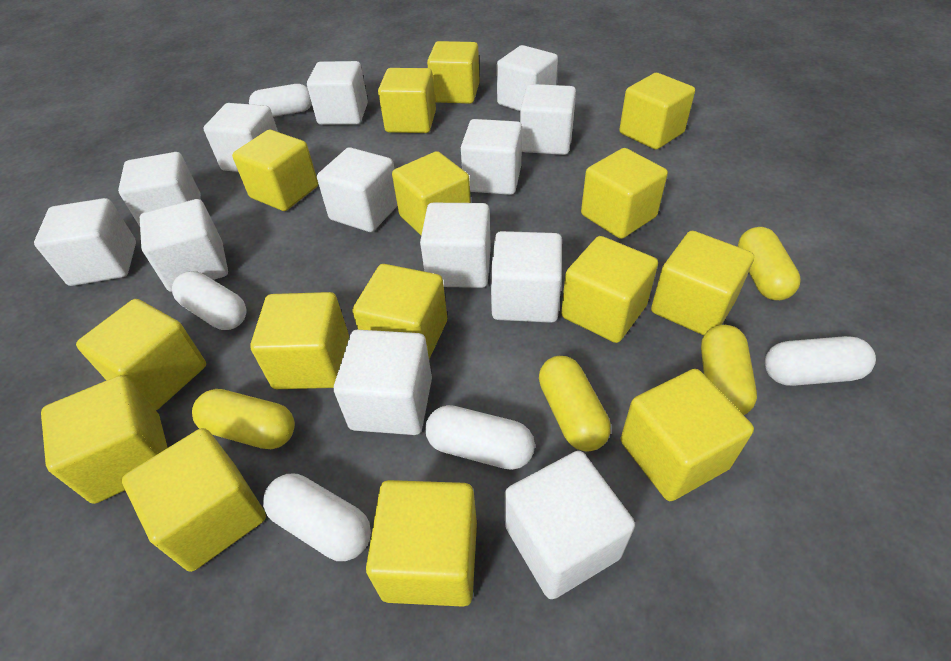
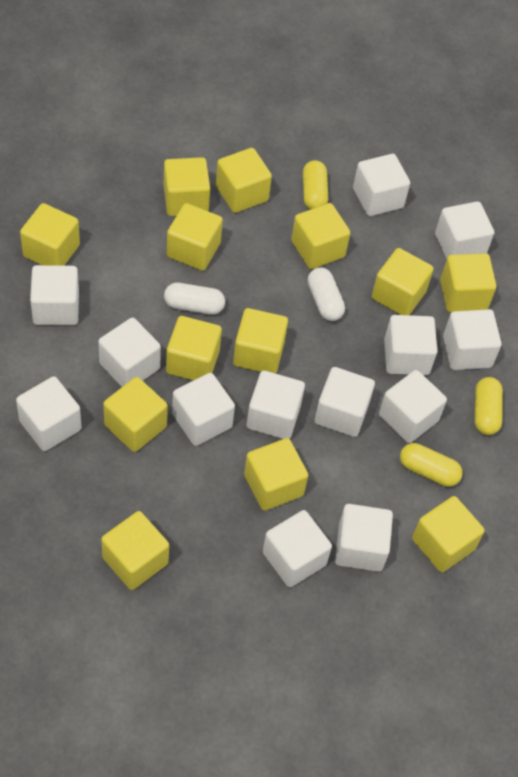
white capsule: [172,271,247,330] [249,84,312,117] [263,474,371,561] [425,405,535,470] [765,336,876,386] = 5 -> [164,283,225,315] [308,267,345,321] = 2
yellow capsule: [192,389,295,449] [539,356,611,452] [701,325,757,415] [738,227,801,300] = 4 -> [303,160,328,210] [400,443,462,487] [475,377,503,435] = 3
yellow cube: [41,375,168,504] [76,299,206,410] [122,428,266,572] [232,130,318,211] [250,292,349,389] [353,264,447,359] [366,480,477,607] [378,68,436,133] [392,151,471,235] [427,41,480,104] [561,236,658,343] [581,148,668,239] [619,73,695,150] [621,369,754,501] [651,231,754,335] = 15 -> [20,203,80,266] [101,511,169,590] [103,377,168,452] [164,157,210,216] [166,316,222,381] [167,203,223,271] [216,148,272,213] [233,308,288,374] [244,438,308,511] [291,203,350,269] [372,248,434,315] [412,496,485,572] [440,253,497,312] = 13

